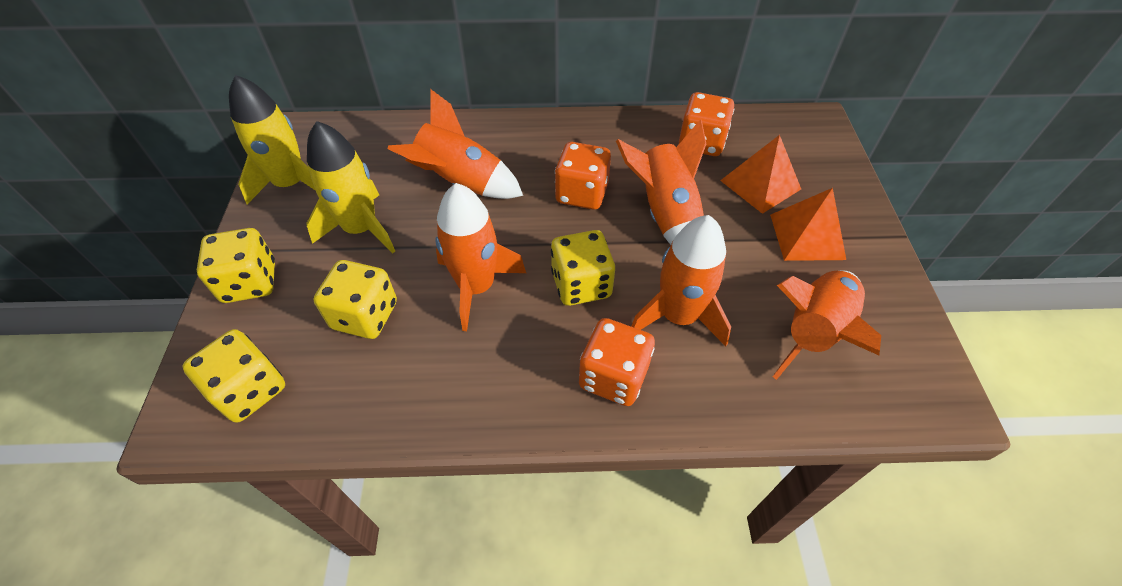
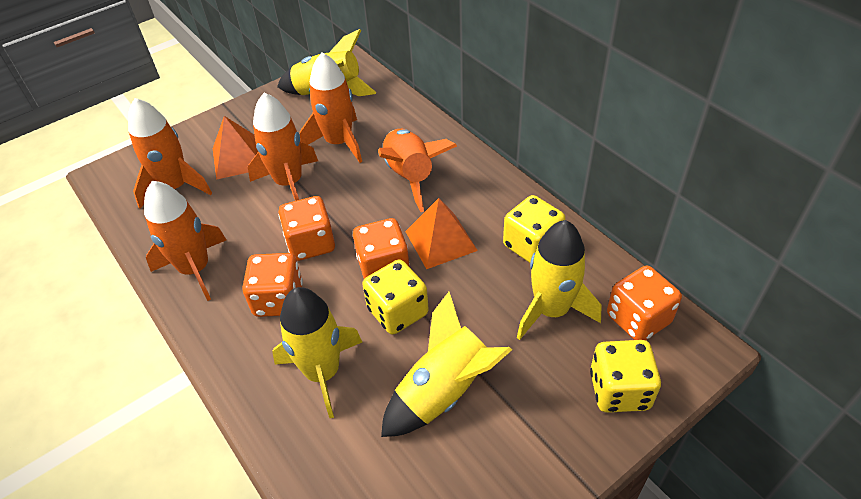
orange dice: [555,142,611,210] [579,318,655,406] [679,92,734,156] = 3 -> [242,253,303,317] [279,196,335,261] [353,218,410,279] [607,265,682,340] = 4
yellow dice: [182,329,285,423] [197,228,275,303] [314,260,397,339] [551,230,615,306] = 4 -> [362,259,429,335] [503,195,566,263] [590,340,661,413] = 3
yellow rocket: [229,75,316,204] [306,121,395,254] = 2 -> [272,287,362,418] [277,29,377,96] [381,292,512,437] [517,220,601,340] = 4

